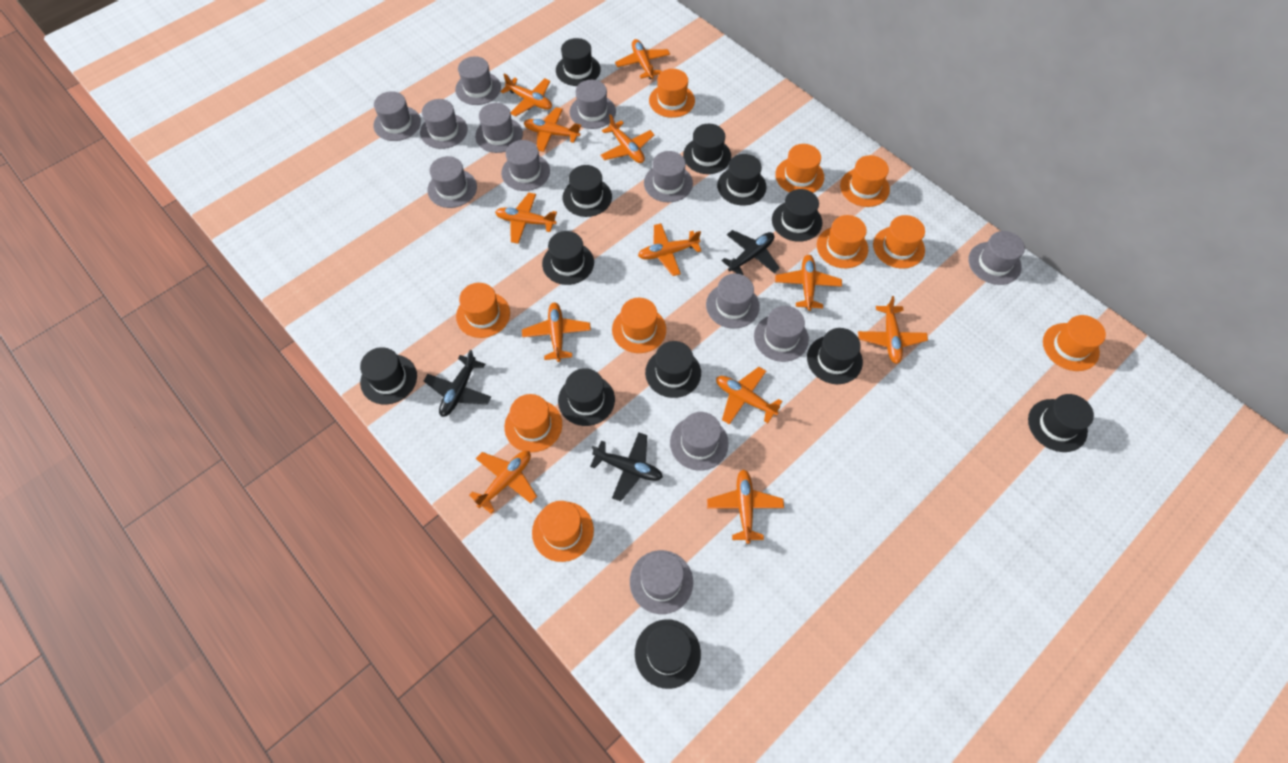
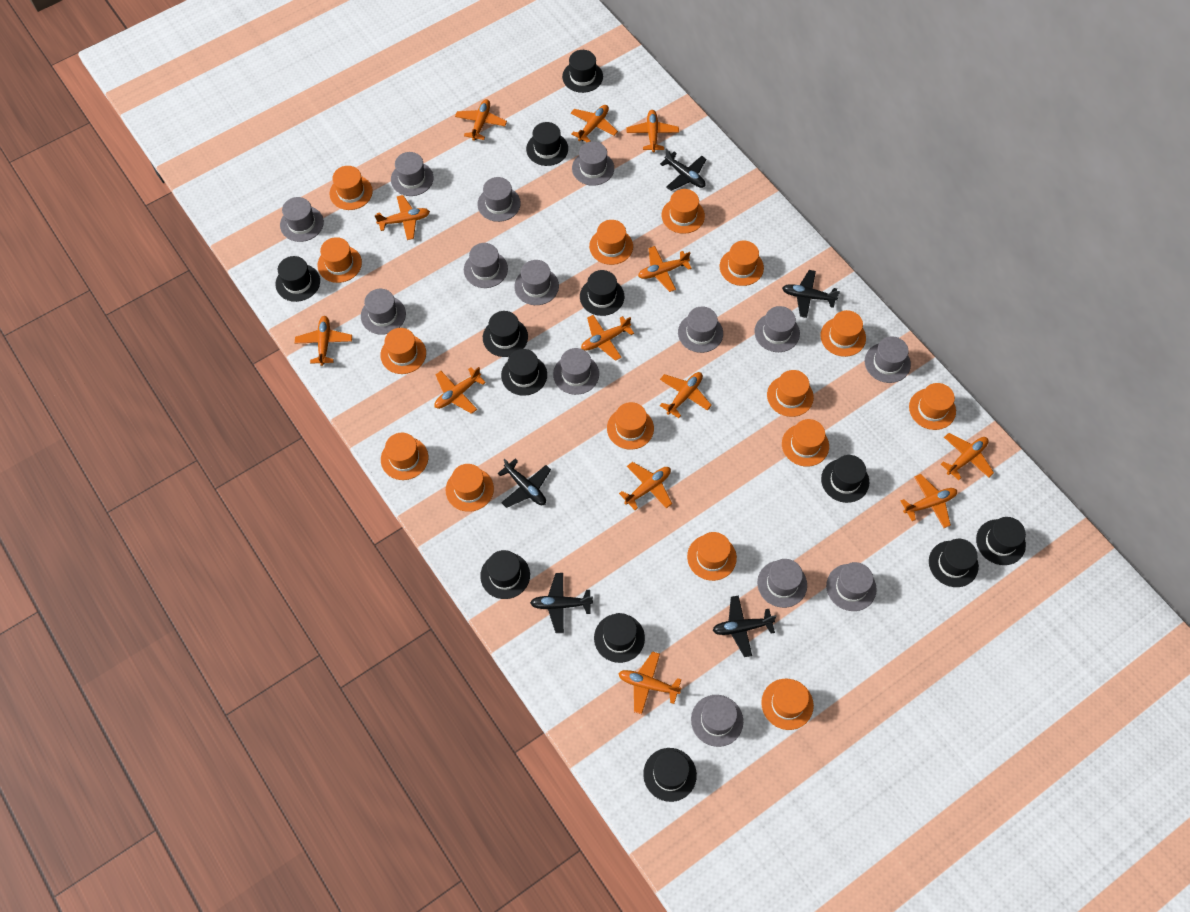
black plane: [424,349,491,417] [590,432,663,501] [722,230,780,275] = 3 -> [498,458,551,508] [530,573,593,633] [660,149,707,191] [712,596,776,657] [782,270,840,318] = 5
grey hat: [373,91,421,141] [420,99,467,149] [427,156,477,208] [455,56,501,105] [475,103,523,153] [501,140,550,191] [570,80,616,129] [630,550,693,614] [644,151,693,202] [670,412,729,471] [706,274,760,329] [754,306,809,362] [968,231,1025,285] = 13 -> [280,197,324,242] [361,289,406,335] [391,152,434,196] [464,243,508,288] [477,177,521,222] [514,260,559,305] [553,348,599,395] [572,141,614,186] [678,306,723,353] [691,695,743,747] [754,306,800,352] [757,559,807,608] [826,562,877,611] [865,336,911,383] = 14
orange hat: [456,283,510,338] [504,394,562,452] [532,501,594,562] [612,298,666,353] [649,69,695,118] [775,144,824,193] [817,215,868,268] [840,155,890,207] [873,215,925,269] [1043,315,1106,371] = 10 -> [318,237,362,283] [329,166,373,210] [380,328,426,374] [381,433,428,480] [446,464,494,512] [589,220,633,265] [607,402,654,450] [662,189,705,234] [687,532,737,581] [720,241,764,286] [761,679,814,730] [767,370,814,417] [782,419,829,467] [820,310,866,357] [909,383,956,430] = 15
orange plane: [469,451,537,514] [495,193,557,244] [500,74,552,117] [522,303,591,362] [524,107,581,152] [600,114,655,163] [615,39,670,79] [638,223,701,276] [707,469,784,544] [716,367,782,425] [775,255,842,311] [858,296,928,364] = 12 -> [295,316,352,366] [375,195,430,240] [434,367,486,414] [455,99,507,141] [571,105,618,142] [581,315,634,361] [618,651,681,714] [619,462,672,510] [626,110,679,153] [638,246,692,292] [660,372,712,418] [900,474,957,528] [941,433,994,480] = 13

